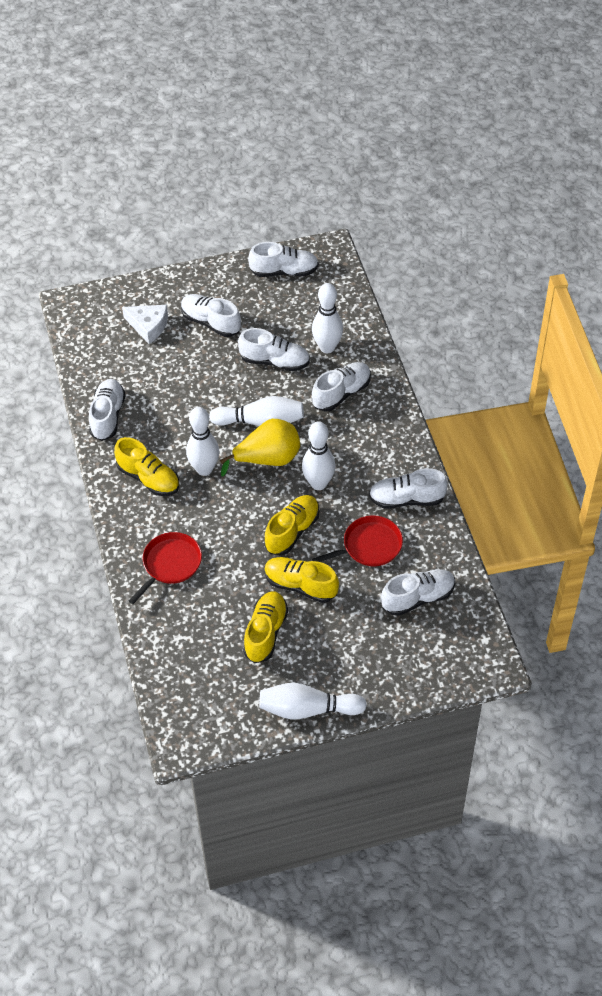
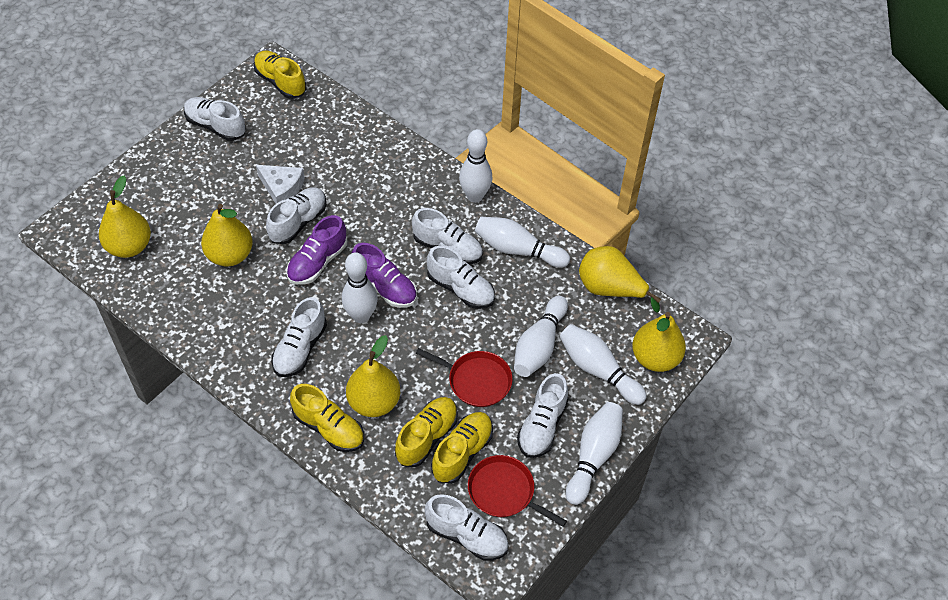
purple shoe: none = 0 -> [287,215,347,285] [351,243,417,308] = 2
white bowling pin: [186,407,219,476] [209,396,304,426] [259,683,367,719] [302,421,335,490] [312,283,343,353] = 5 -> [342,252,378,323] [459,129,492,203] [475,217,570,268] [514,296,568,377] [559,324,647,405] [566,402,623,505] = 6
yellow pear: [220,419,300,476] = 1 -> [99,175,151,258] [201,204,253,266] [346,335,400,417] [579,246,661,313] [632,312,686,372] = 5

